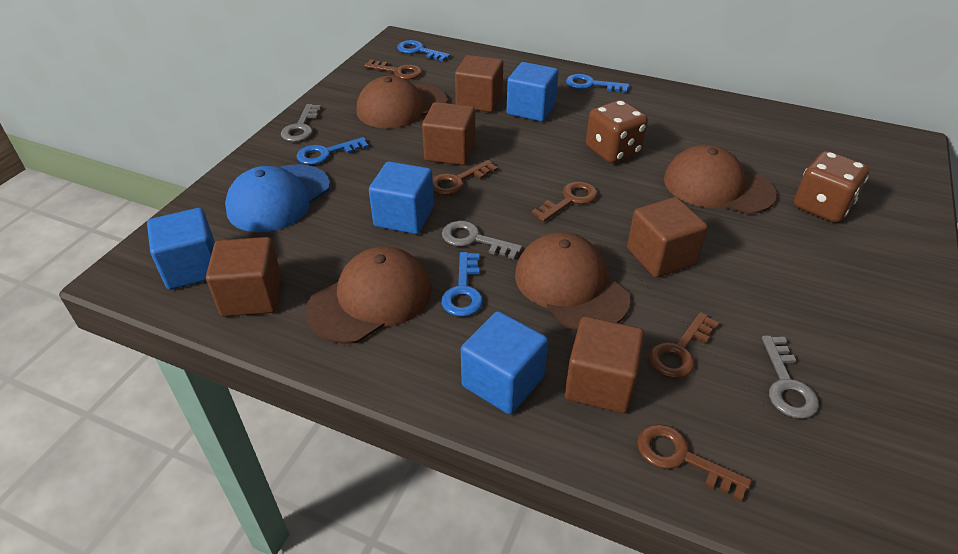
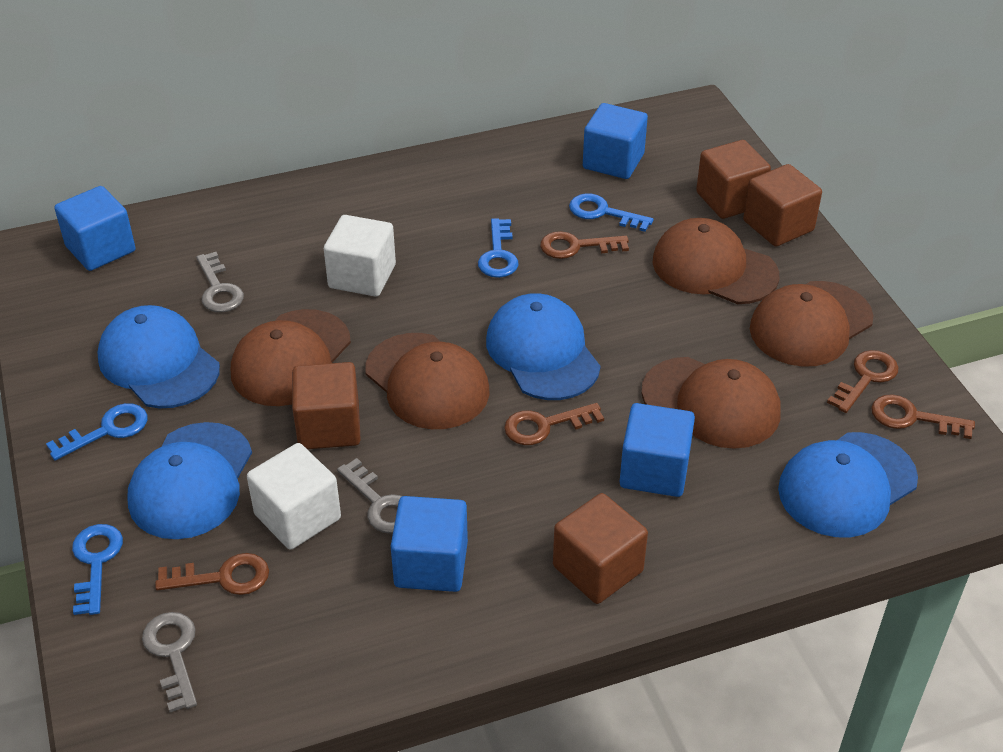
blue cap: [225,164,330,232] = 1 -> [97,305,220,408] [127,422,252,539] [486,293,601,400] [778,432,918,537] = 4
brown cap: [305,246,431,344] [357,76,447,128] [515,232,630,331] [664,145,777,214] = 4 -> [231,309,351,406] [365,333,490,429] [642,357,781,449] [653,218,779,304] [750,281,873,367] = 5
brown cube: [206,237,282,317] [422,102,475,165] [455,55,503,112] [565,316,644,413] [627,197,708,278] = 5 -> [292,362,361,449] [553,493,648,604] [696,140,771,219] [743,164,822,247] = 4
brown dice: [586,100,648,163] [794,151,869,223] = 2 -> none = 0
white cube: none = 0 -> [247,443,341,550] [324,215,396,297] = 2

